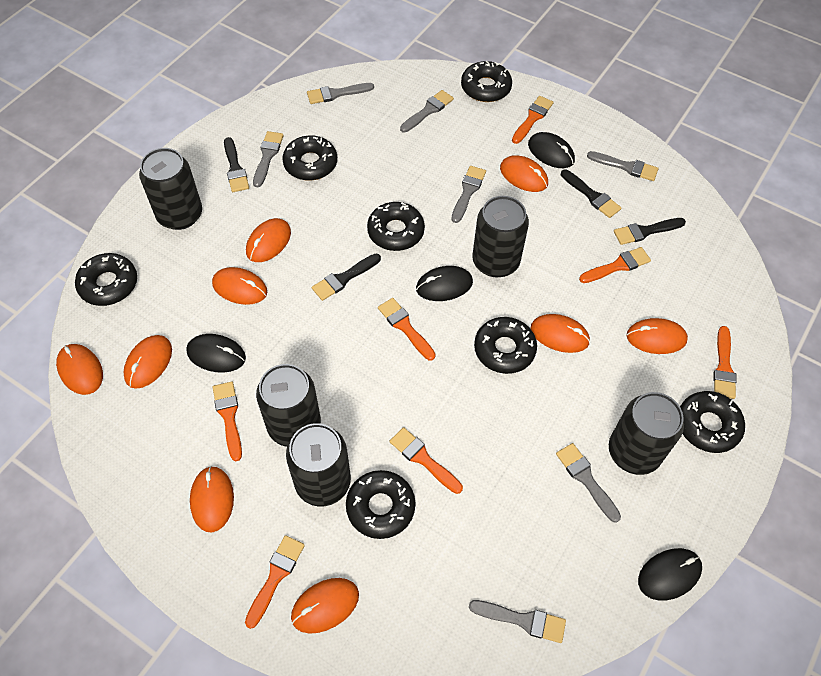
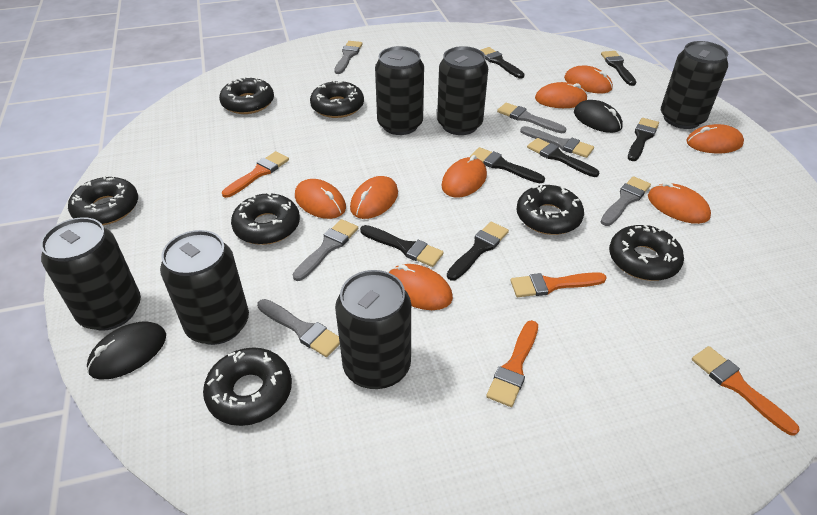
black brush: [224,137,249,192] [312,254,381,301] [561,169,621,218] [614,218,686,245] = 4 -> [360,225,444,267] [447,222,509,281] [470,147,545,183] [481,47,525,79] [527,138,599,177] [601,51,636,86] [628,118,659,161] = 7
black can: [139,148,202,230] [256,364,321,447] [286,423,351,506] [472,196,529,278] [609,392,684,475] = 5 -> [40,217,141,331] [160,230,249,345] [335,270,411,389] [375,46,424,135] [437,46,488,135] [661,41,728,129] = 6
black mouse: [186,334,246,373] [416,266,473,301] [528,132,575,168] [638,548,702,600] = 4 -> [87,321,166,380] [574,100,623,133] = 2
grey brush: [253,131,284,187] [307,83,374,104] [400,90,454,133] [451,166,486,223] [469,600,566,643] [556,443,621,523] [587,151,658,181] = 7 -> [257,299,340,357] [293,219,358,281] [334,41,363,74] [497,103,566,133] [520,126,594,158] [601,176,651,226] = 6
orange brush: [213,381,242,461] [245,535,305,629] [378,298,436,361] [390,427,463,494] [512,96,554,144] [579,247,651,283] [713,326,737,399] = 7 -> [222,151,289,198] [486,320,538,407] [510,272,607,297] [692,346,800,436] = 4
orange mouse: [56,344,103,395] [123,335,172,389] [190,466,234,532] [212,267,267,305] [246,218,291,262] [291,578,359,634] [500,155,548,192] [531,314,590,353] [627,318,688,354] = 9 -> [295,179,346,219] [350,176,398,219] [388,264,453,310] [442,155,487,197] [535,82,588,108] [564,66,613,94] [648,182,711,224] [686,124,744,153] = 8

